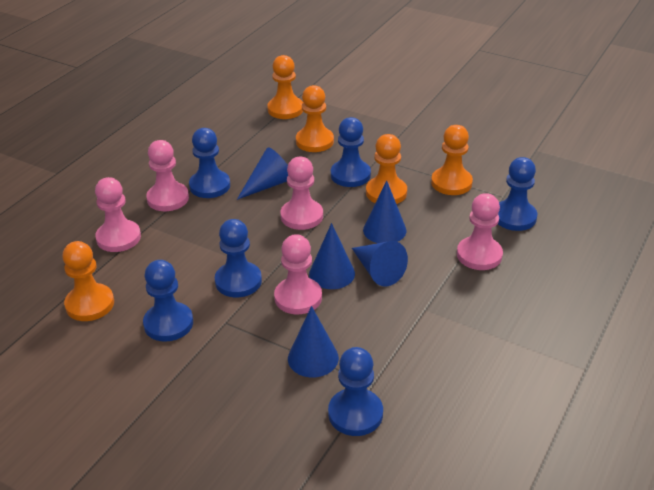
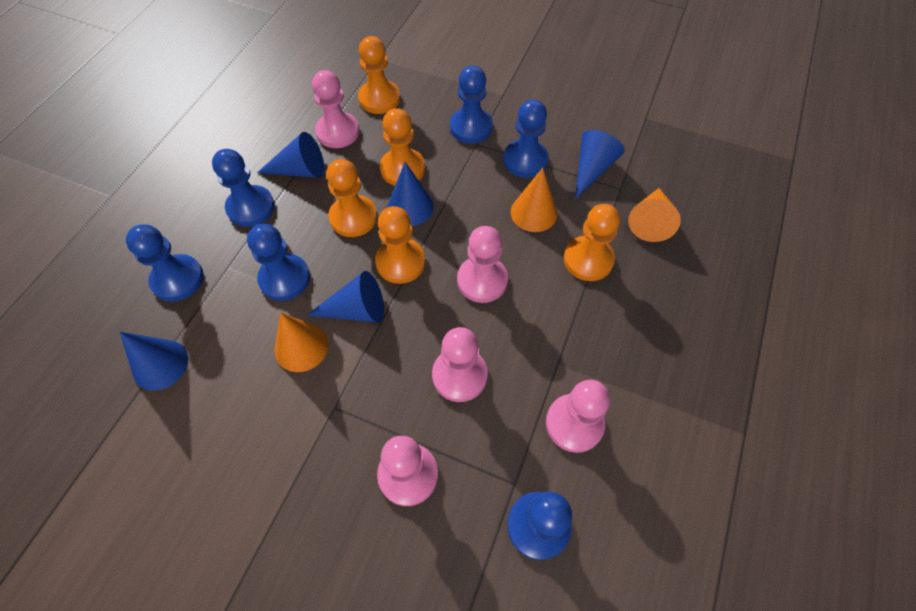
orange cone: none = 0 -> [274,312,328,372] [511,168,557,232] [628,188,681,242] = 3

